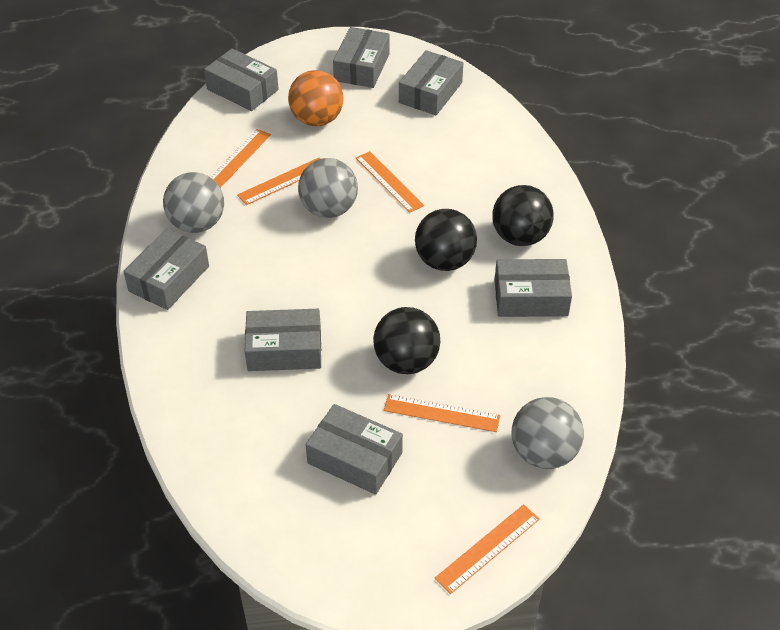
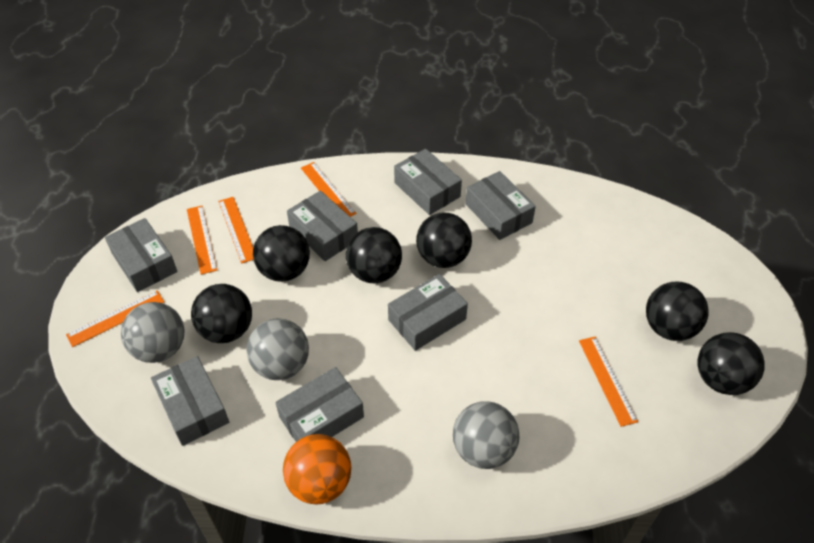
black ball: [373,307,440,374] [415,209,477,271] [492,185,554,246] = 3 -> [191,284,252,343] [253,225,310,282] [346,227,402,283] [416,213,472,268] [646,282,709,341] [698,332,765,395] = 6

